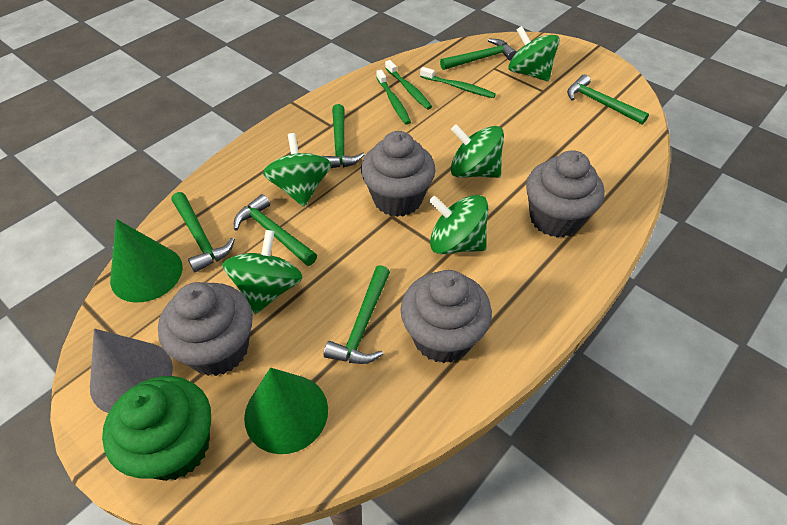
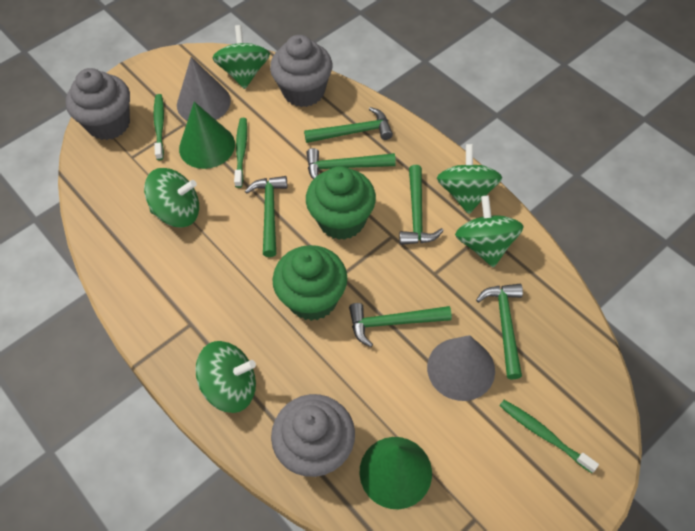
green cupcake: [102,376,211,481] = 1 -> [273,245,347,321] [306,166,376,240] = 2
grey cone: [90,329,173,413] = 1 -> [177,57,231,121] [427,335,495,401] = 2
grey cupcake: [158,282,253,376] [361,131,436,217] [400,270,492,363] [526,150,605,238] = 4 -> [66,68,130,140] [270,35,332,107] [271,394,355,477] = 3

